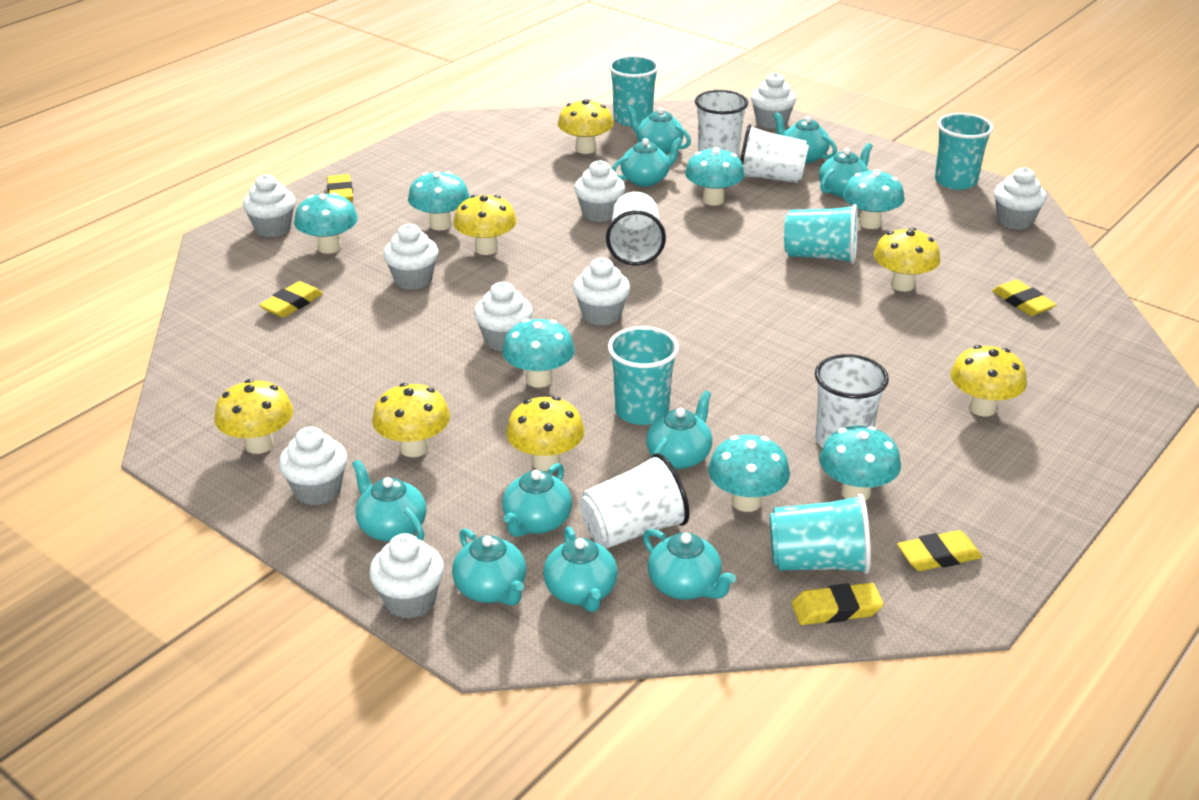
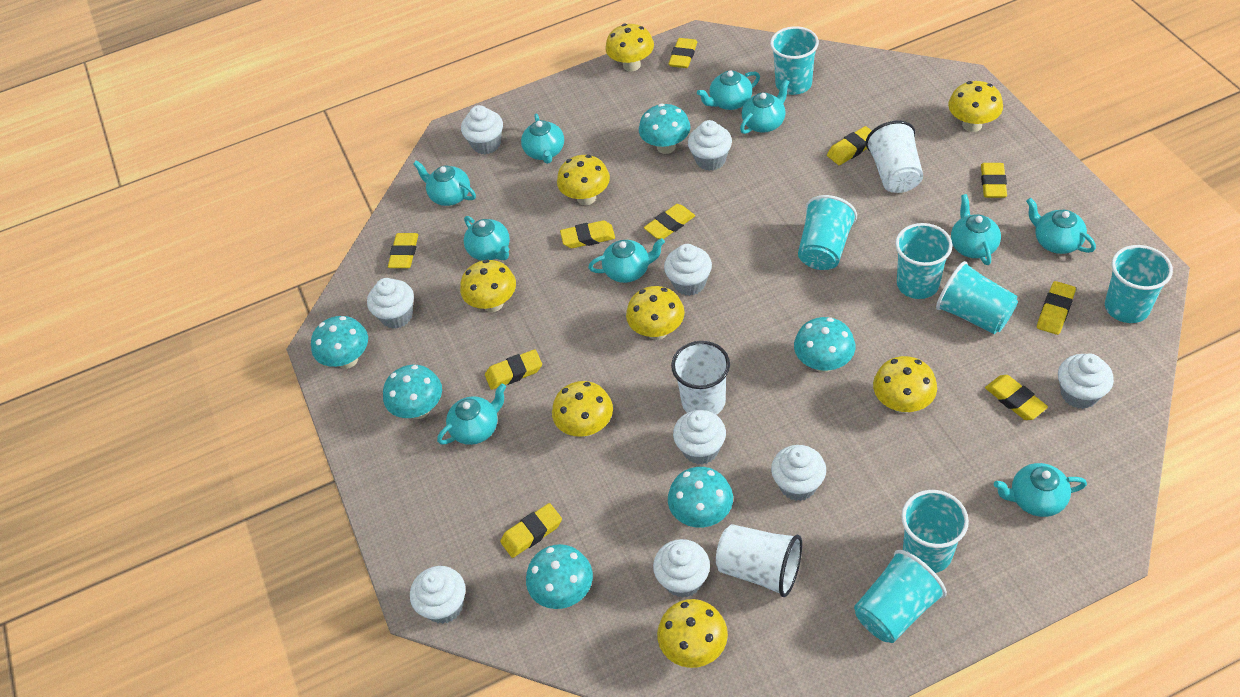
turquoise cup: [608,55,659,126] [608,326,679,425] [770,494,871,574] [784,204,858,264] [935,113,993,190] = 5 -> [770,26,819,95] [798,195,857,270] [854,550,947,643] [895,223,953,299] [901,490,969,573] [936,261,1018,334] [1105,245,1173,323] = 7
turquoise mushroom: [294,192,358,254] [408,171,469,230] [502,319,575,388] [685,147,745,206] [708,435,790,512] [819,426,901,501] [842,169,905,229] = 7 -> [311,316,368,369] [383,365,442,419] [526,544,593,609] [639,103,690,154] [668,467,733,528] [794,317,855,373] = 6
white cup: [580,453,690,549] [606,192,666,265] [695,90,748,157] [740,124,809,183] [815,354,889,448] = 5 -> [671,341,730,415] [716,524,802,597] [866,121,923,193] = 3
yellow eraser: [259,281,323,318] [327,174,353,202] [792,583,884,625] [897,530,982,571] [992,279,1057,316] = 5 -> [388,233,418,268] [485,349,542,390] [500,503,562,558] [560,221,615,248] [644,204,695,239] [668,38,697,68] [827,126,872,165] [981,163,1007,198] [985,375,1048,420] [1037,281,1076,335] = 10
yellow mushroom: [215,379,293,454] [372,383,450,457] [454,195,517,255] [506,396,585,471] [558,99,614,154] [874,228,940,291] [950,345,1027,417] = 7 -> [460,259,516,312] [552,381,613,437] [557,155,610,205] [605,24,654,72] [626,286,685,340] [657,599,728,668] [873,356,937,413] [948,81,1003,132] = 8

